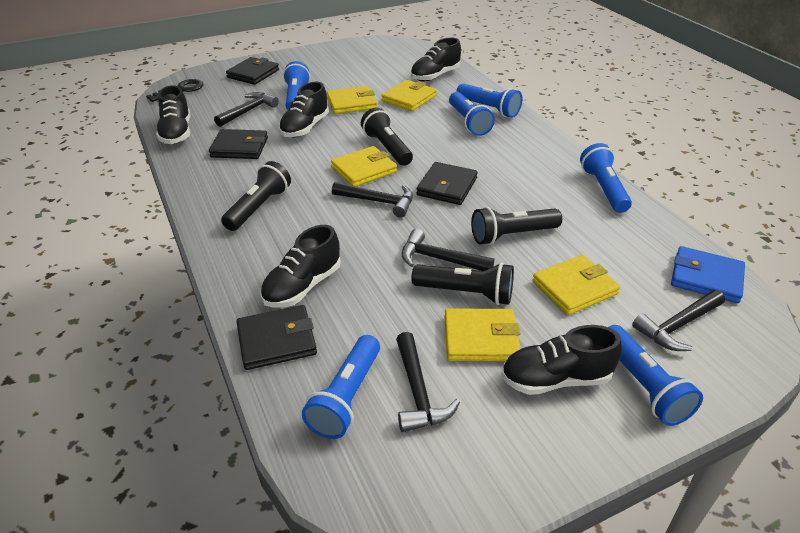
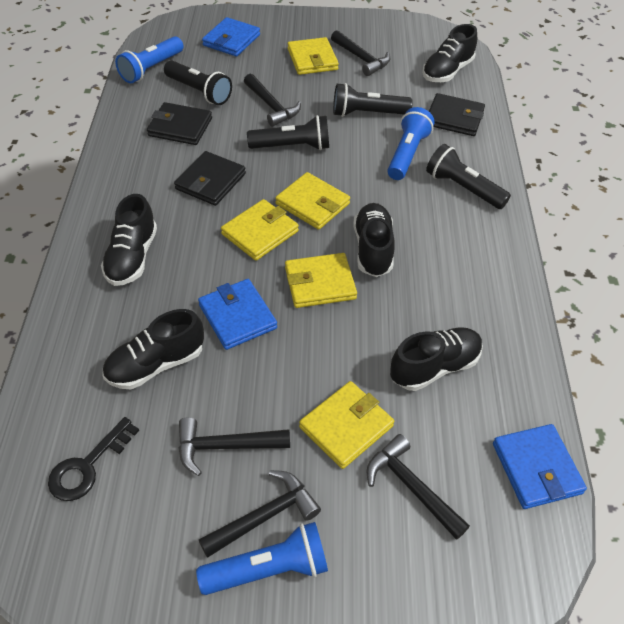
black wallet: [209,129,268,159] [226,57,279,85] [236,305,317,370] [416,162,478,205] = 4 -> [147,102,212,145] [174,151,246,206] [429,93,485,136] = 3
blue flashlight: [283,61,310,110] [302,335,380,439] [449,92,495,136] [456,84,522,118] [580,143,632,213] [609,325,703,426] = 6 -> [115,36,184,83] [196,522,328,595] [388,107,434,180] = 3
blue wallet: [671,246,745,303] = 1 -> [198,279,277,350] [202,17,260,57] [493,424,587,509] = 3

